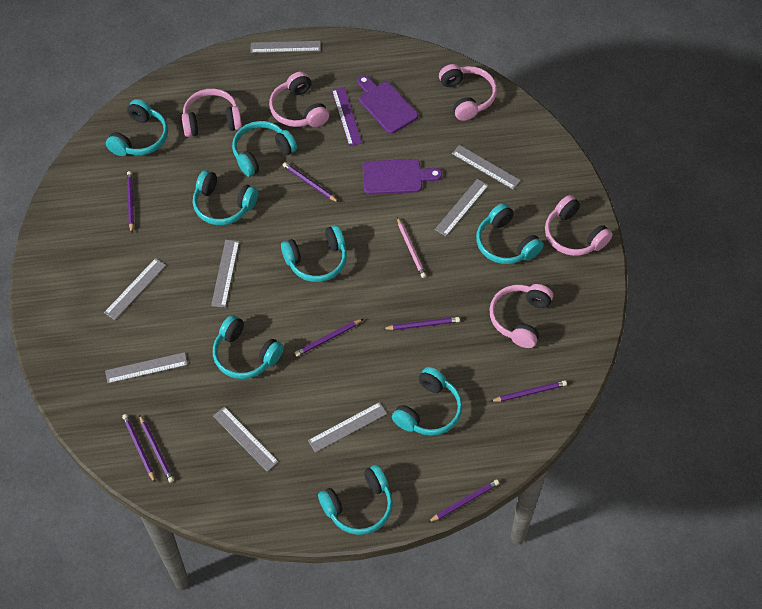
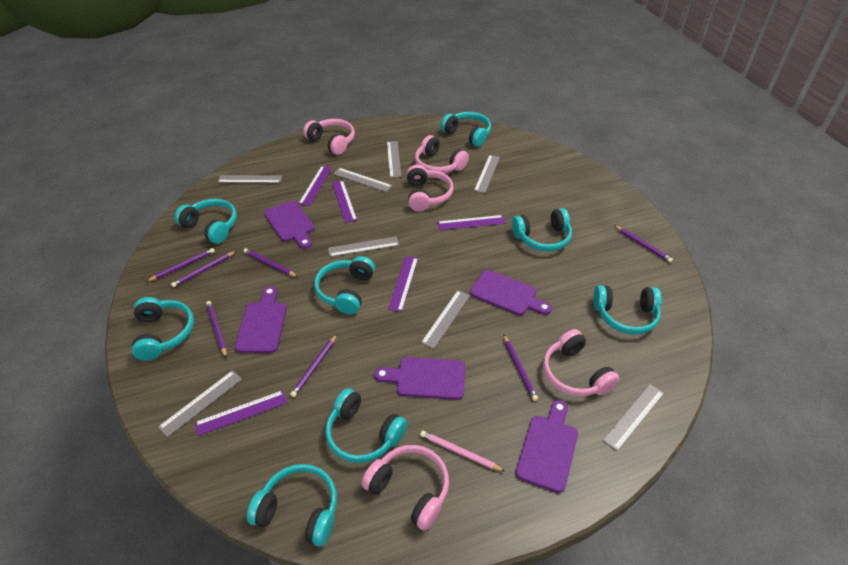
purple cutting board: [357,75,418,134] [363,159,442,195] = 2 -> [235,286,286,353] [264,201,314,249] [374,357,465,400] [470,270,552,315] [516,400,578,493] = 5
purple pencil: [122,414,155,482] [127,171,134,233] [139,415,174,483] [283,162,339,202] [295,319,363,356] [383,317,460,330] [428,479,499,523] [490,380,567,402] = 8 -> [146,248,215,282] [171,251,236,287] [206,301,227,357] [243,248,298,277] [290,334,337,397] [504,335,538,401] [614,225,673,263] = 7
purple ruler: [332,87,362,146] = 1 -> [195,390,287,436] [298,166,332,206] [332,180,357,223] [388,256,418,312] [437,215,506,230] = 5

